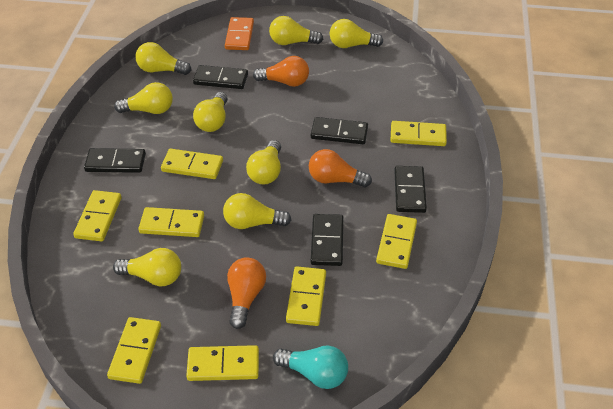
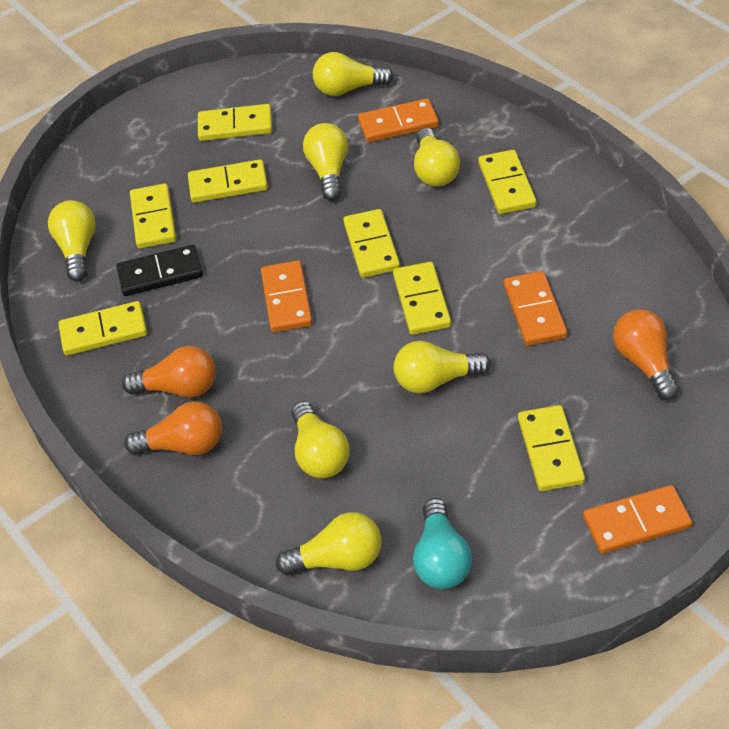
black domino: [84,148,146,173] [193,65,248,89] [311,117,368,144] [311,214,343,266] [394,166,427,213] = 5 -> [117,245,203,296] = 1
orange domino: [225,17,254,50] = 1 -> [261,260,313,332] [358,98,439,142] [504,271,567,346] [583,485,692,554] = 4
yellow light bulb: [113,248,181,286] [114,82,173,114] [135,42,191,75] [193,92,228,132] [223,193,291,229] [246,140,281,185] [269,16,323,45] [330,19,383,48] = 8 -> [48,200,96,282] [276,512,382,575] [292,401,349,478] [303,123,348,201] [313,52,394,96] [394,341,491,393] [414,128,460,187] = 7

